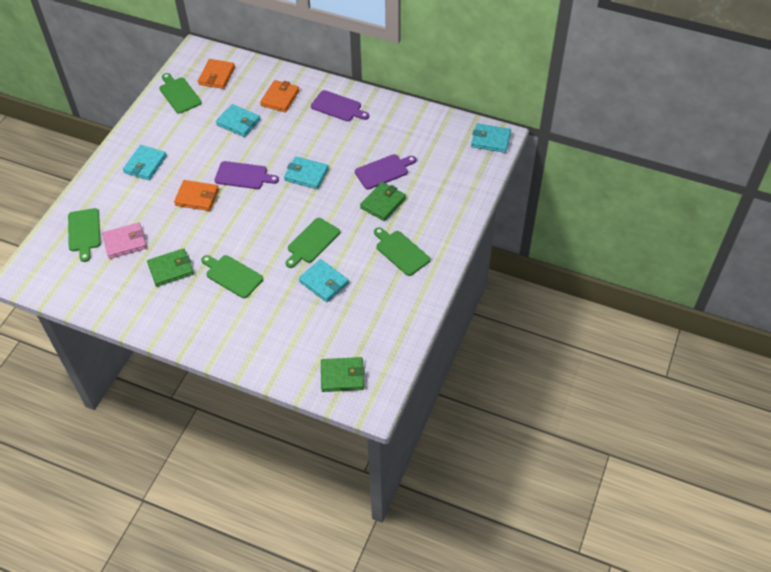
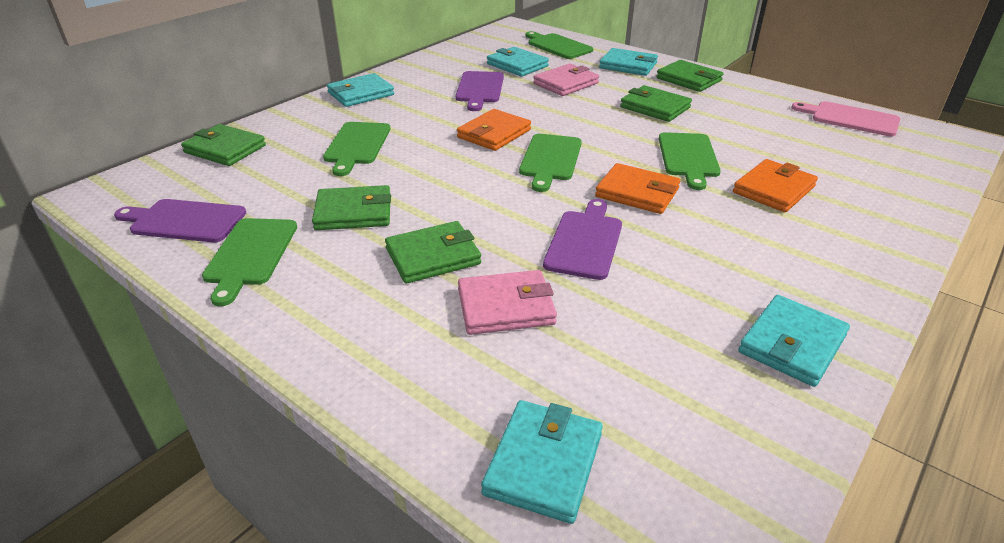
green wallet: [147,248,194,287] [321,357,365,392] [360,182,406,221] = 3 -> [181,124,266,166] [312,185,391,230] [385,221,481,284] [620,85,692,122] [656,60,723,92] = 5
pink cutting board: none = 0 -> [791,101,900,137] = 1
pink wallet: [102,223,147,259] = 1 -> [458,270,557,335] [533,64,599,96] = 2

